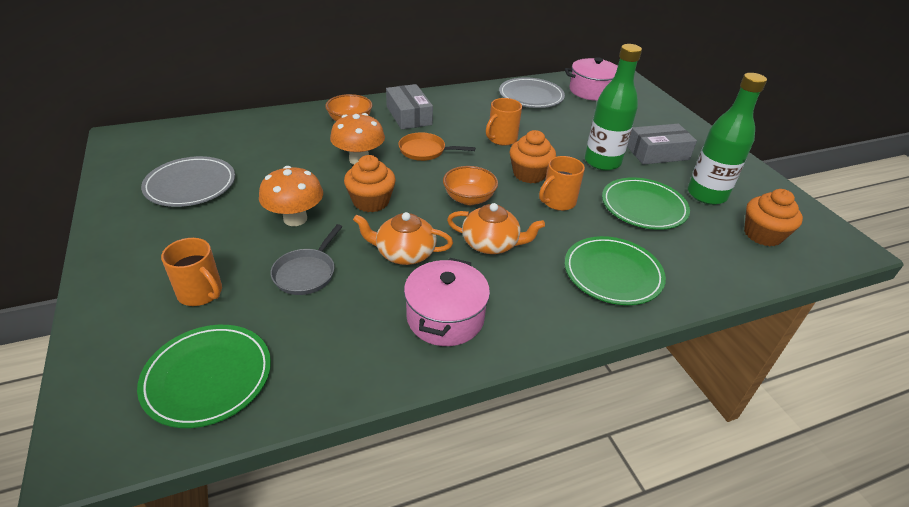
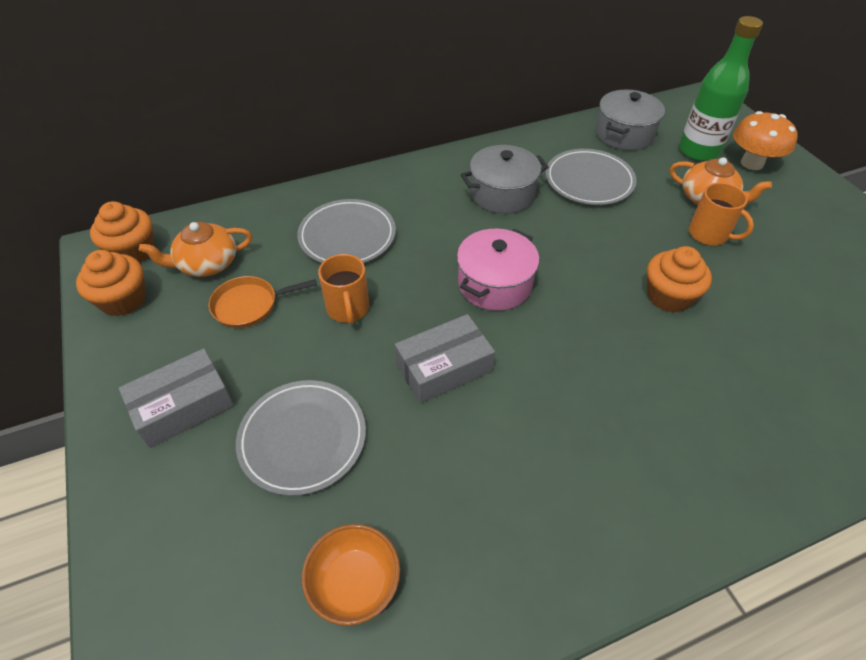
green bottle: [585,44,642,171] [688,73,767,205] = 2 -> [679,16,763,161] = 1
green plate: [137,325,271,428] [565,236,666,305] [602,177,690,230] = 3 -> none = 0
grey pan: [270,224,342,295] = 1 -> none = 0
grey plate: [141,156,235,207] [499,77,565,108] = 2 -> [236,380,366,496] [297,199,396,263] [546,149,637,205] = 3
grey pot: none = 0 -> [461,145,549,214] [596,89,665,150] = 2
orange bowl: [325,94,373,121] [443,166,498,205] = 2 -> [302,524,400,626] = 1
orange mug: [161,238,222,306] [486,98,522,146] [539,156,585,211] = 3 -> [318,254,369,325] [689,182,754,245] = 2
orange mushroom: [259,166,323,226] [330,113,385,165] = 2 -> [733,111,798,170] = 1
pink pot: [404,258,490,346] [565,57,618,101] = 2 -> [457,229,539,311] = 1

